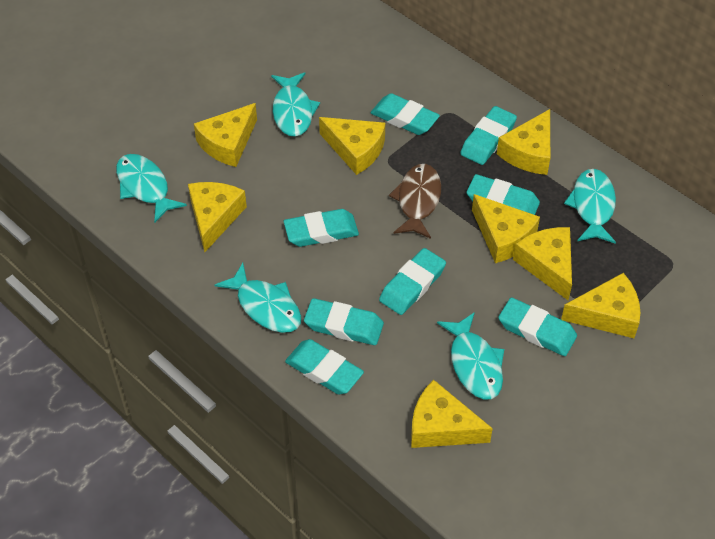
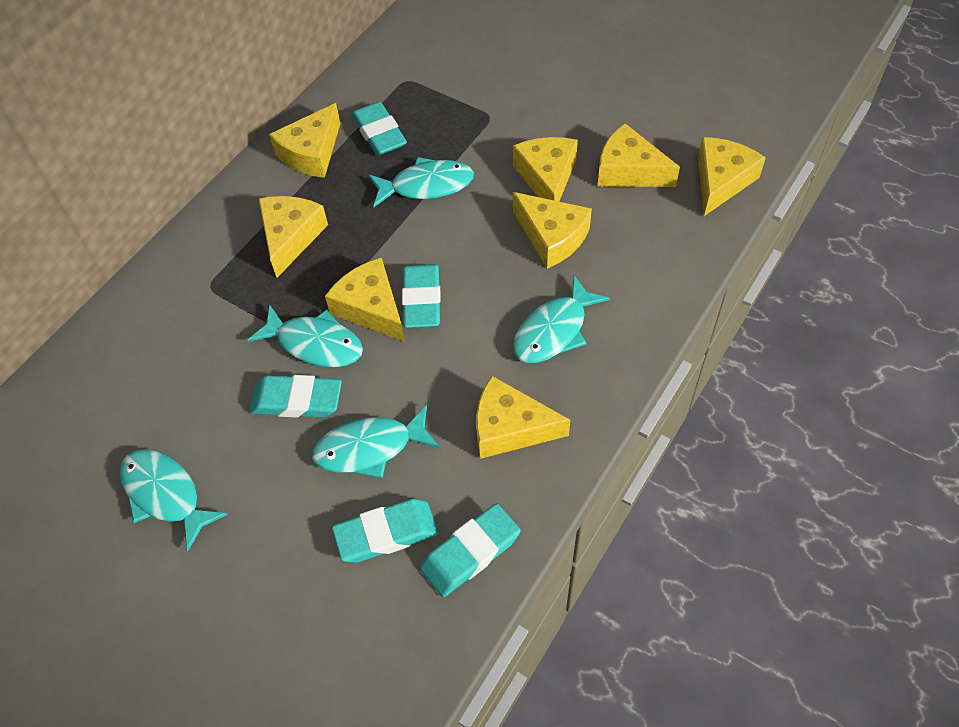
brown fish: [389,164,441,239] = 1 -> none = 0
turquoise eraser: [284,209,359,247] [285,339,364,395] [304,298,384,345] [370,93,440,135] [379,248,446,315] [460,106,517,165] [467,174,540,215] [498,297,577,356] = 8 -> [250,375,342,418] [332,499,438,563] [351,102,407,155] [402,264,441,328] [420,503,520,597] = 5

